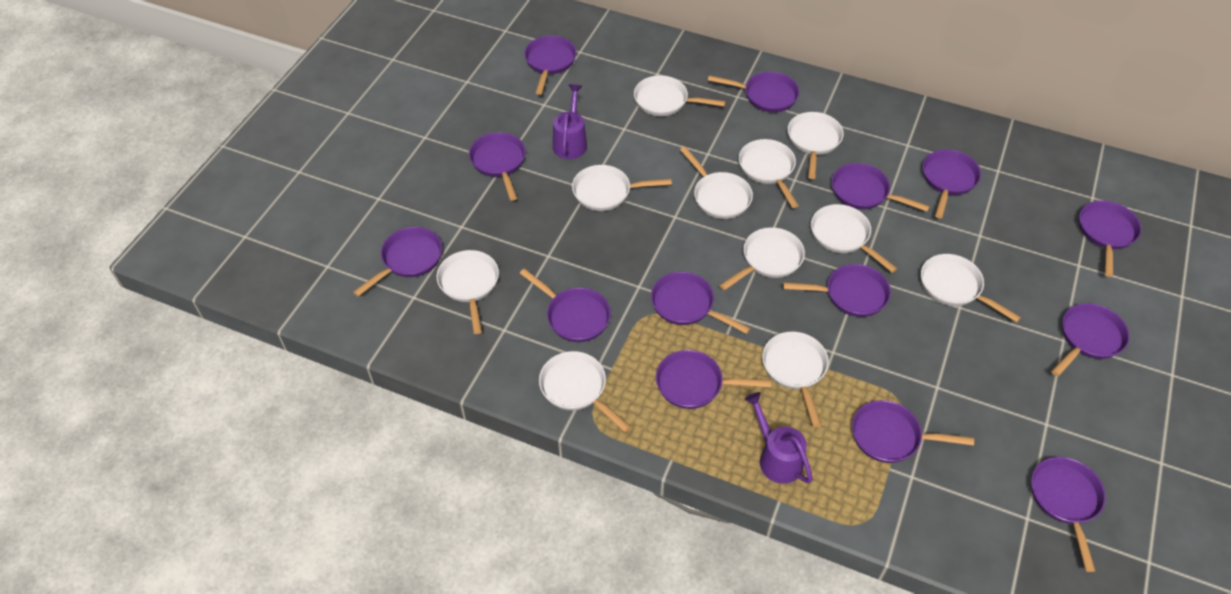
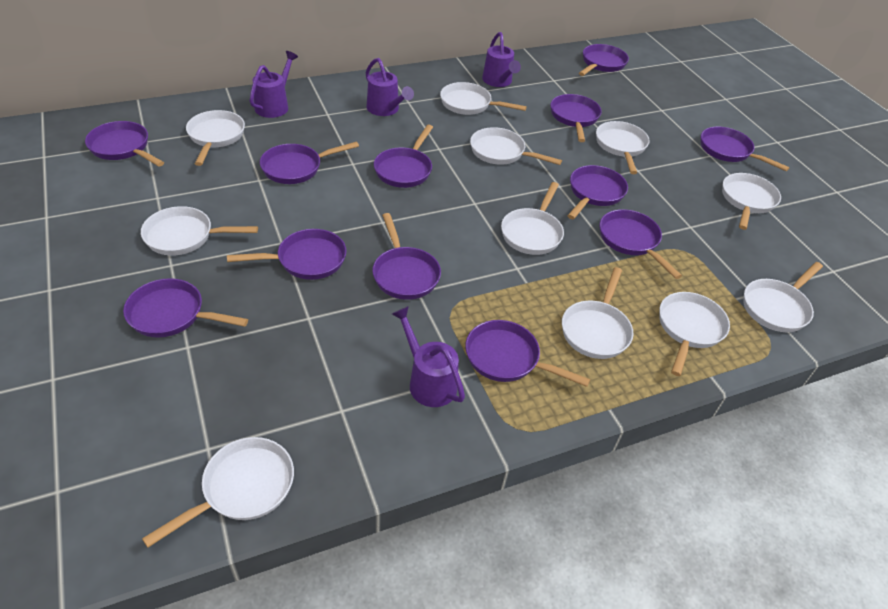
purple pan: [353,227,442,297] [469,132,526,201] [520,268,611,342] [524,36,576,95] [651,272,751,334] [656,350,771,409] [708,72,799,112] [783,264,891,317] [832,163,930,212] [852,400,974,463] [923,149,981,218] [1031,457,1106,572] [1051,303,1130,376] [1079,200,1142,277] = 14 -> [85,121,164,167] [123,278,248,337] [227,229,346,280] [260,141,359,184] [372,213,441,300] [374,125,433,188] [465,320,590,387] [550,94,602,142] [567,165,628,219] [579,44,629,76] [600,209,682,279] [700,126,790,171] = 12
purple watering can: [553,84,587,159] [745,392,813,484] = 2 -> [250,51,298,118] [366,58,414,116] [392,306,465,407] [482,32,521,87] = 4

